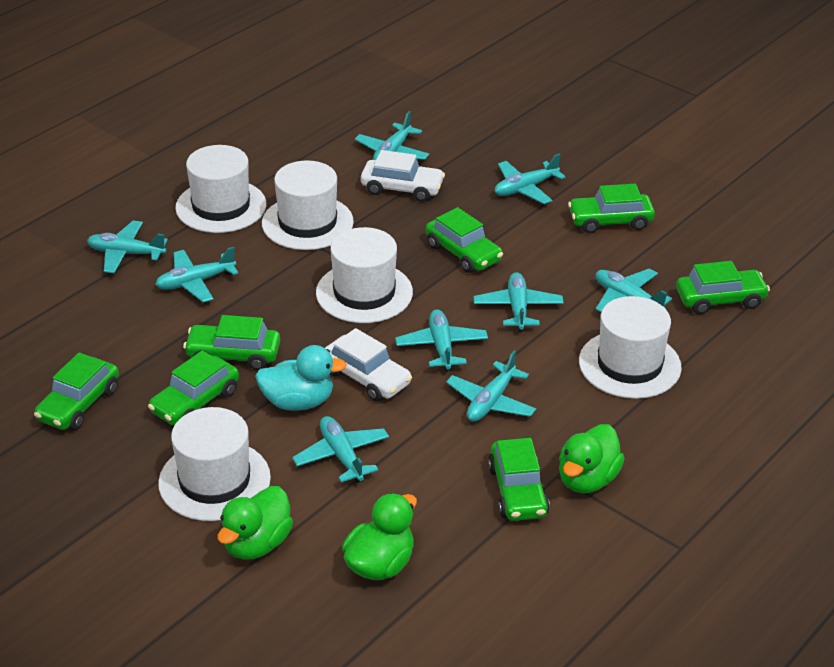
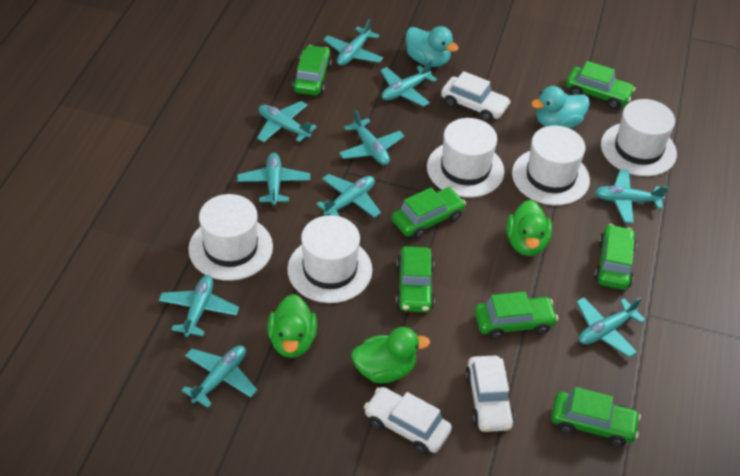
turquoise duck: [255,345,347,411] = 1 -> [406,26,459,67] [531,86,590,128] = 2
turquoise plane: [87,220,168,273] [155,247,238,302] [292,416,389,483] [355,111,429,160] [395,309,488,371] [446,350,536,422] [474,272,564,331] [495,153,566,204] [595,268,672,312] = 9 -> [159,275,239,337] [181,345,257,408] [237,153,310,206] [257,101,317,142] [316,174,381,218] [324,19,384,66] [339,110,404,165] [380,61,437,107] [576,297,645,357] [595,169,668,224] = 10
white car: [325,328,412,401] [361,150,445,202] = 2 -> [364,387,452,455] [441,71,511,122] [465,356,515,432] = 3

